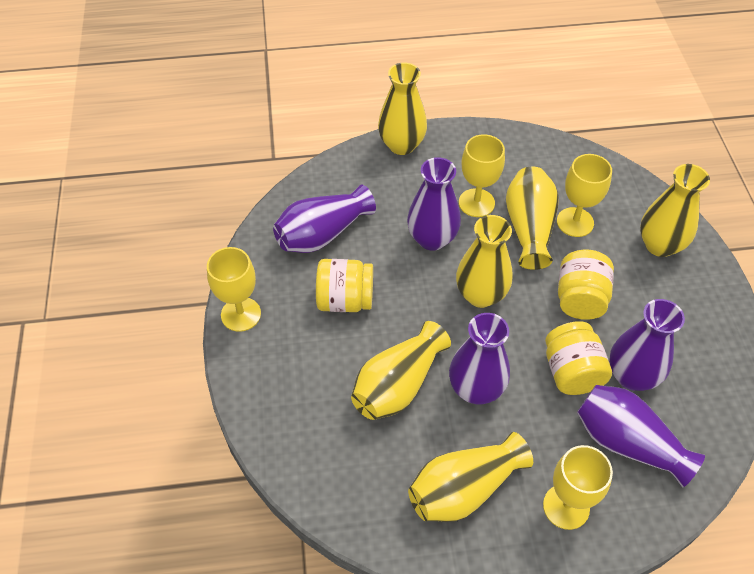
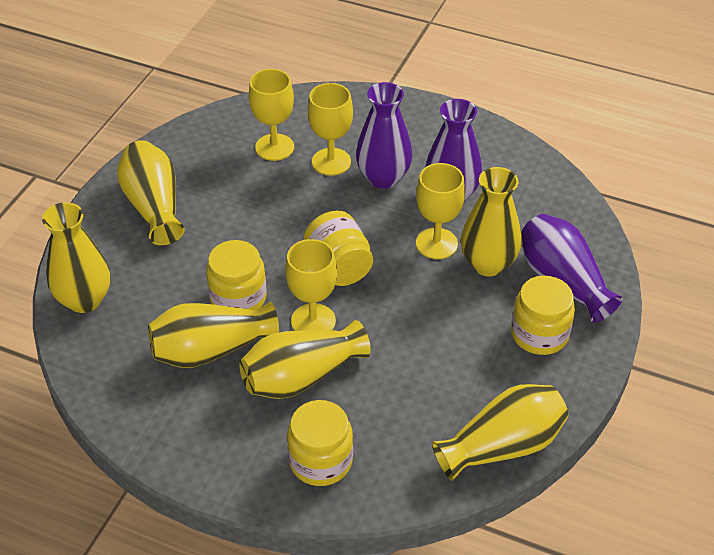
purple vase: [273,184,376,253] [407,157,461,251] [449,313,510,404] [577,385,705,488] [609,299,685,391] = 5 -> [356,82,412,189] [426,99,482,201] [521,214,623,323] = 3
yellow jar: [316,259,373,312] [545,321,612,395] [558,249,614,320] = 3 -> [206,240,267,310] [287,400,353,486] [303,211,373,286] [511,276,575,355] = 4

